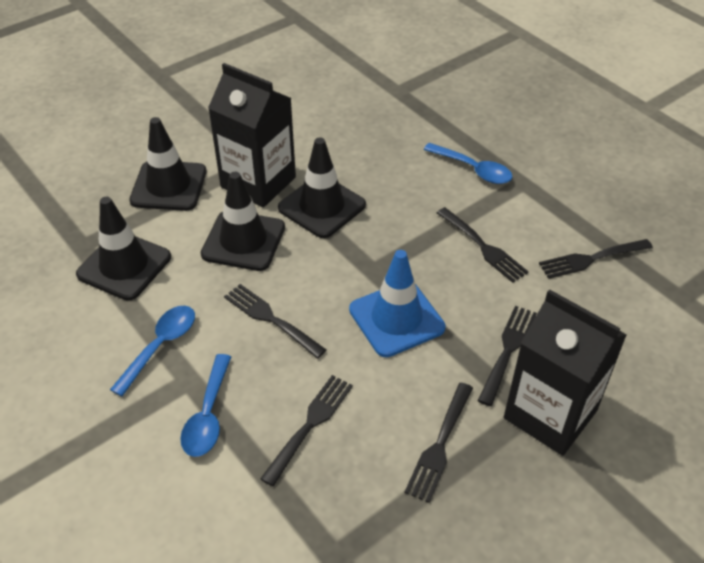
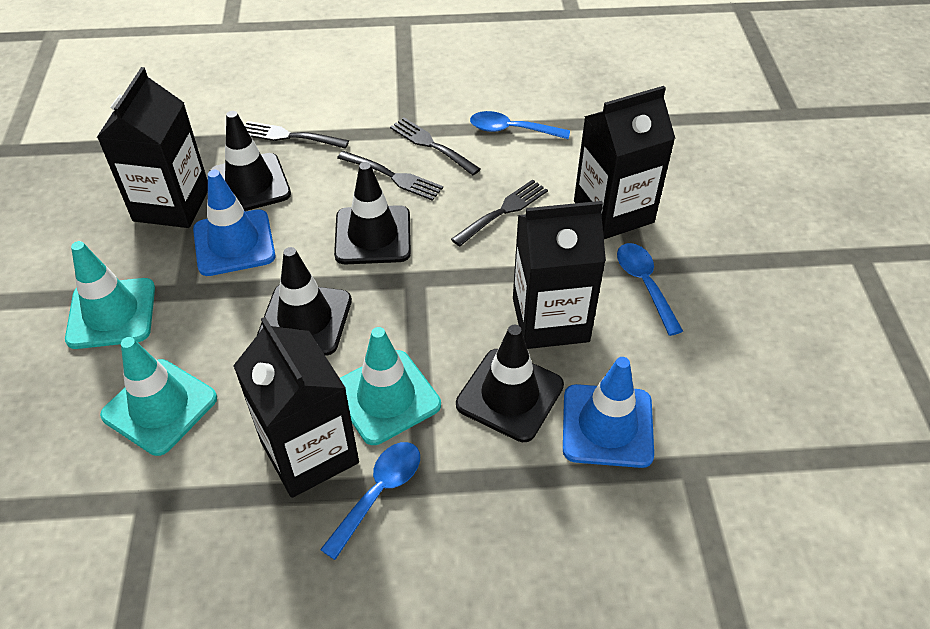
black carton: [208,63,296,208] [504,289,627,456] = 2 -> [97,67,208,228] [233,317,359,498] [513,201,606,349] [574,86,676,239] = 4
black fork: [224,284,326,359] [260,375,353,486] [404,383,473,503] [437,207,529,283] [478,306,537,406] [539,239,653,279] = 6 -> [245,121,349,149] [337,151,443,201] [390,118,481,175] [451,180,548,247] = 4
blue traffic cone: [349,250,446,357] = 1 -> [193,170,276,276] [563,357,654,468] = 2
turquoise traffic cone: none = 0 -> [65,241,155,349] [100,337,217,456] [340,327,441,445] = 3

